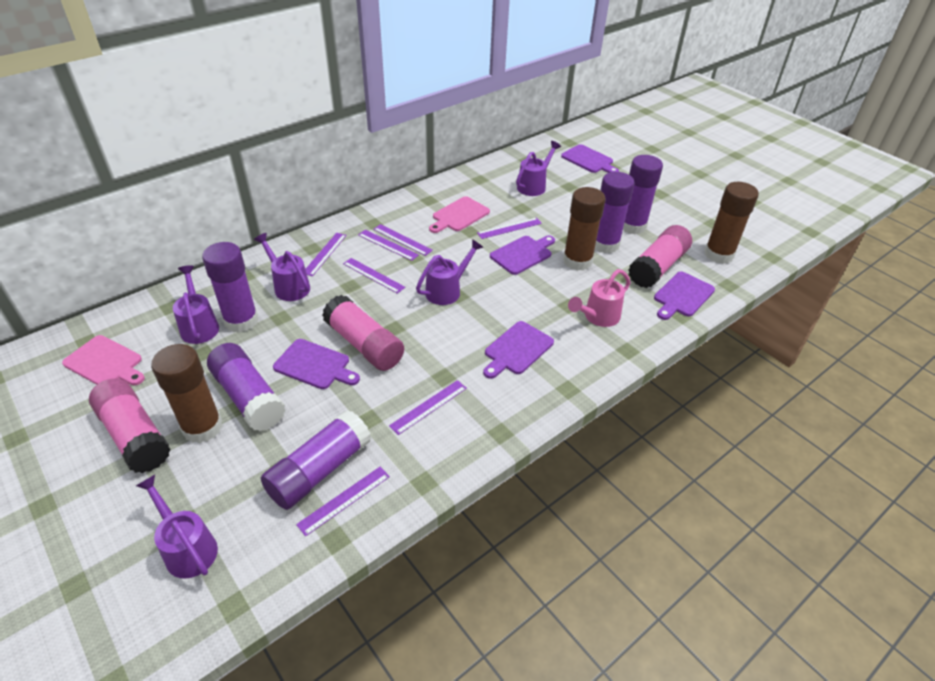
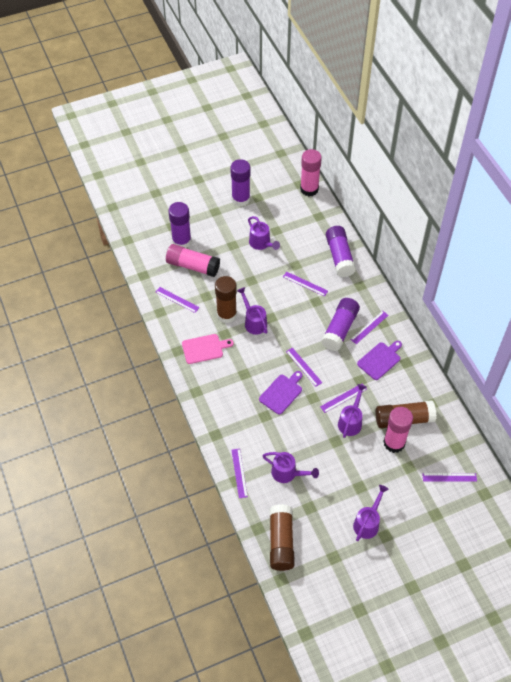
pink cutting board: [62,335,145,385] [429,196,490,233] = 2 -> [182,334,234,364] = 1
pink watering can: [568,269,630,327] = 1 -> none = 0
purple cutting board: [273,339,360,389] [483,321,554,379] [490,236,555,275] [561,144,619,173] [654,272,715,320] = 5 -> [259,371,303,415] [357,341,402,380] = 2
purple glue stick: [202,242,258,333] [207,343,286,431] [261,410,371,510] [595,172,635,253] [623,155,663,234] = 5 -> [168,202,192,248] [231,159,250,206] [321,298,360,351] [326,226,356,277] = 4

